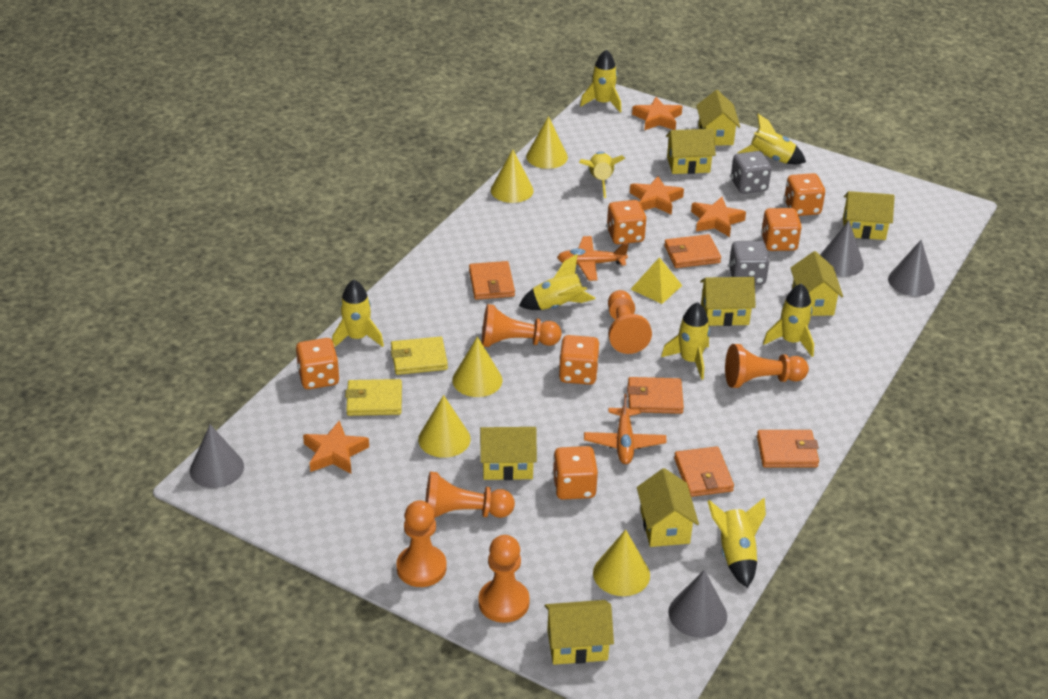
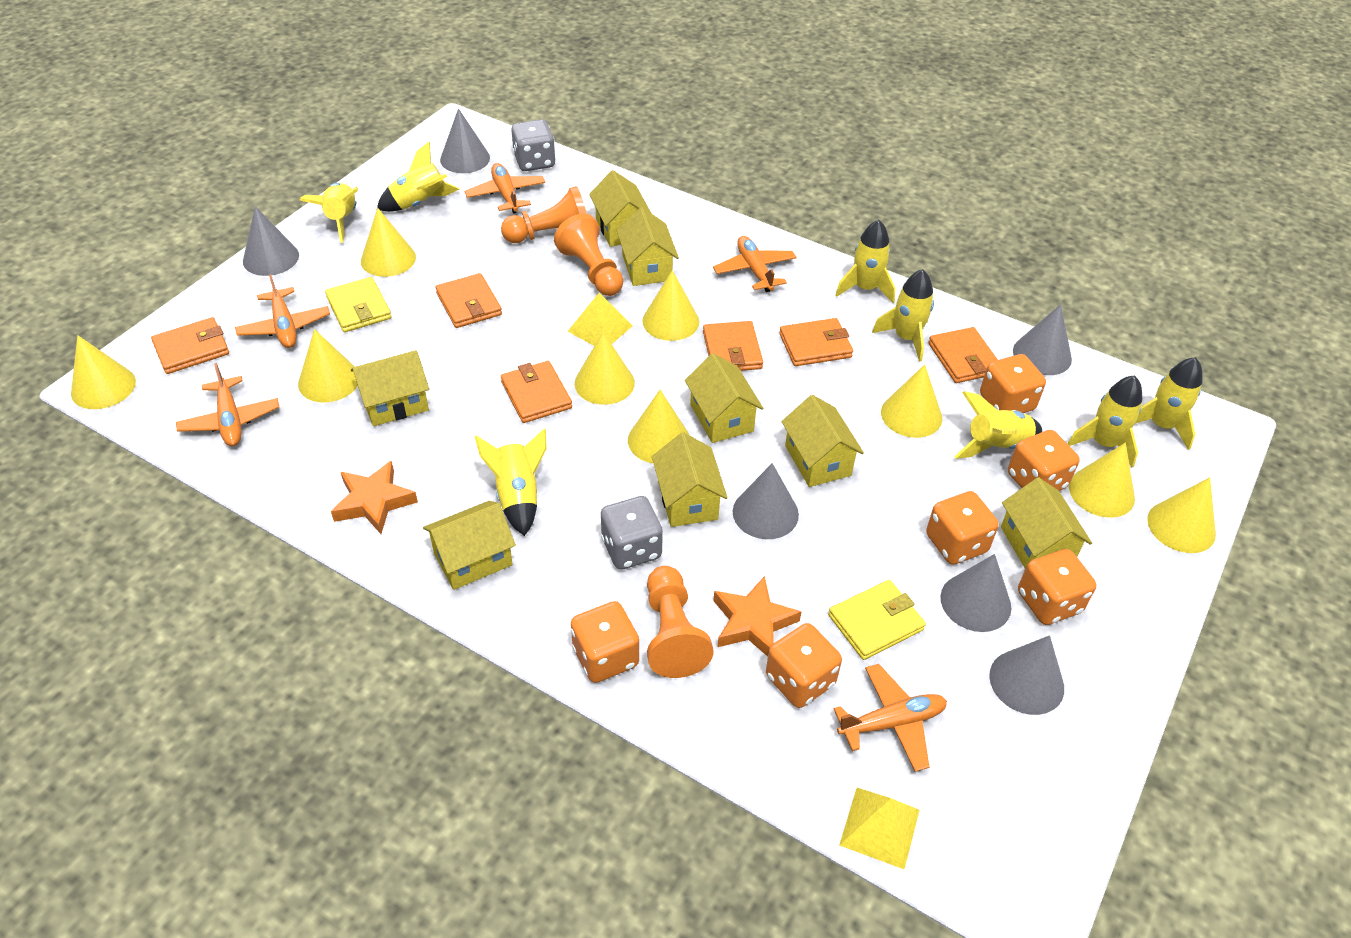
grey cone: [190,424,244,488] [668,570,727,638] [820,221,864,276] [888,240,935,296] = 4 -> [243,206,299,276] [440,108,490,173] [733,463,799,539] [941,554,1011,632] [989,635,1064,715] [1013,304,1072,375] = 6
orange pawn: [396,500,447,587] [425,472,515,519] [479,535,530,623] [482,304,561,347] [608,290,652,354] [725,344,809,388] = 6 -> [501,186,587,243] [554,213,623,296] [647,566,714,678] = 3
orange plane: [557,236,629,281] [584,394,667,464] = 2 -> [176,363,279,446] [235,274,330,348] [465,163,545,214] [713,236,796,292] [834,664,947,772] = 5
orange star: [303,420,369,474] [630,176,684,215] [632,97,682,131] [691,197,746,237] = 4 -> [331,461,418,534] [713,576,801,657] = 2
orange wallet: [469,261,515,300] [627,377,684,414] [664,234,721,268] [674,446,734,497] [757,430,819,468] = 5 -> [151,317,229,374] [435,273,502,328] [501,361,572,423] [703,321,763,371] [779,318,853,366] [928,327,998,383] = 6
yellow cone: [418,395,471,458] [452,336,502,397] [491,149,534,203] [526,116,568,169] [593,529,650,596] = 5 -> [71,335,136,409] [298,329,358,402] [361,208,416,277] [575,332,635,405] [628,390,689,463] [642,270,699,341] [881,364,942,438] [1069,443,1135,518] [1147,477,1216,553] = 9
yellow pyramid: [631,257,682,304] = 1 -> [567,293,632,346] [839,788,920,869] = 2

